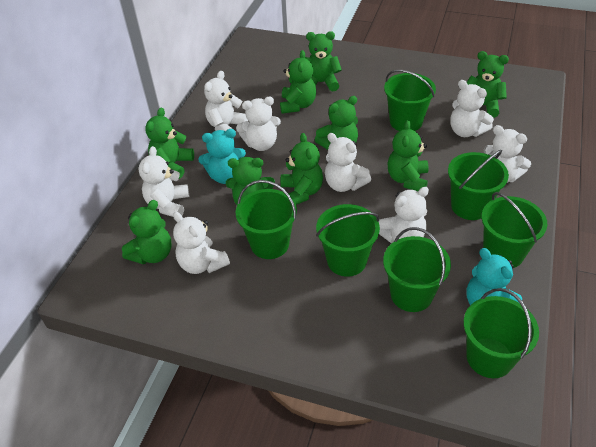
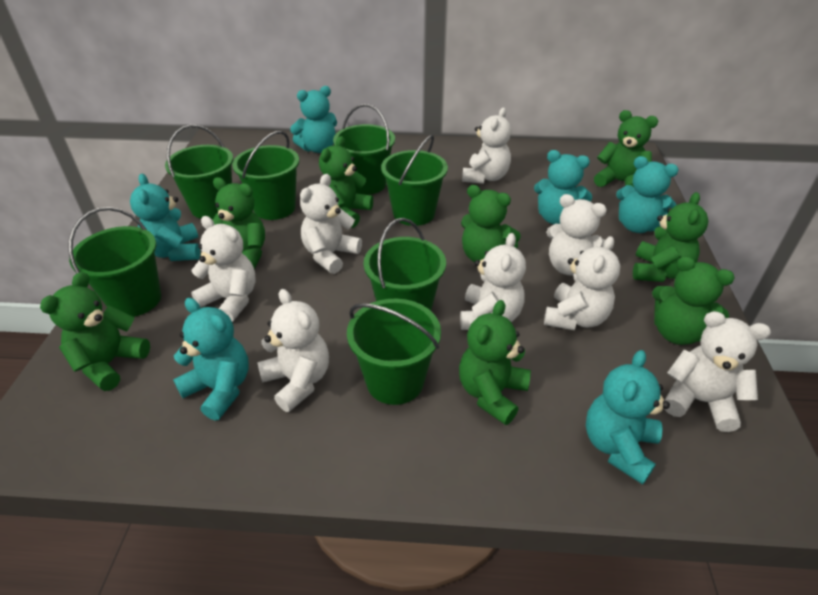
green teddy bear: [122,200,171,264] [145,108,194,179] [226,157,275,205] [280,50,316,114] [281,133,323,205] [305,31,342,92] [315,96,358,150] [387,120,429,191] [467,51,509,118] = 9 -> [40,272,150,391] [213,177,265,269] [319,136,373,228] [459,300,531,425] [461,185,521,262] [594,110,658,187] [633,192,708,282] [652,256,735,345] = 8
turquoise teddy bear: [198,129,246,184] [466,248,522,305] = 2 -> [130,174,200,261] [173,298,249,421] [290,86,337,153] [534,150,592,224] [586,350,670,485] [616,156,679,233] = 6

